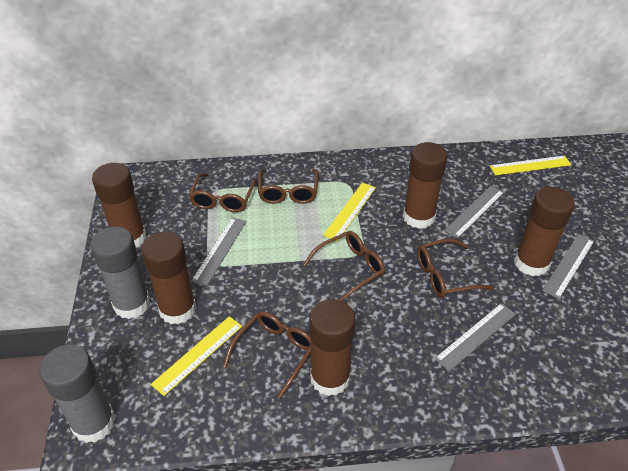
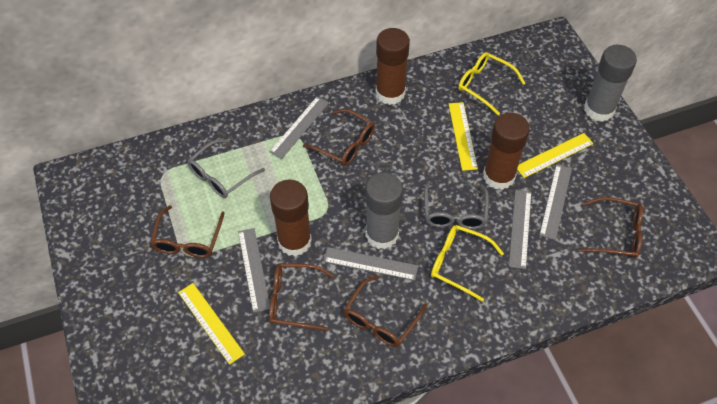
brown glue stick: [92,163,147,248] [141,232,197,324] [309,299,355,396] [403,142,448,229] [514,187,575,276] = 5 -> [270,180,312,256] [376,28,410,105] [483,113,530,190] = 3
grey glasses: none = 0 -> [187,139,265,198] [424,181,489,229] = 2
grey ruler: [191,217,247,286] [434,303,516,371] [444,186,504,238] [542,234,594,299] = 4 -> [238,228,270,313] [269,97,329,159] [323,247,418,281] [509,190,532,269] [539,164,572,240] = 5
yellow glasses: none = 0 -> [431,225,504,301] [458,52,525,115] = 2

